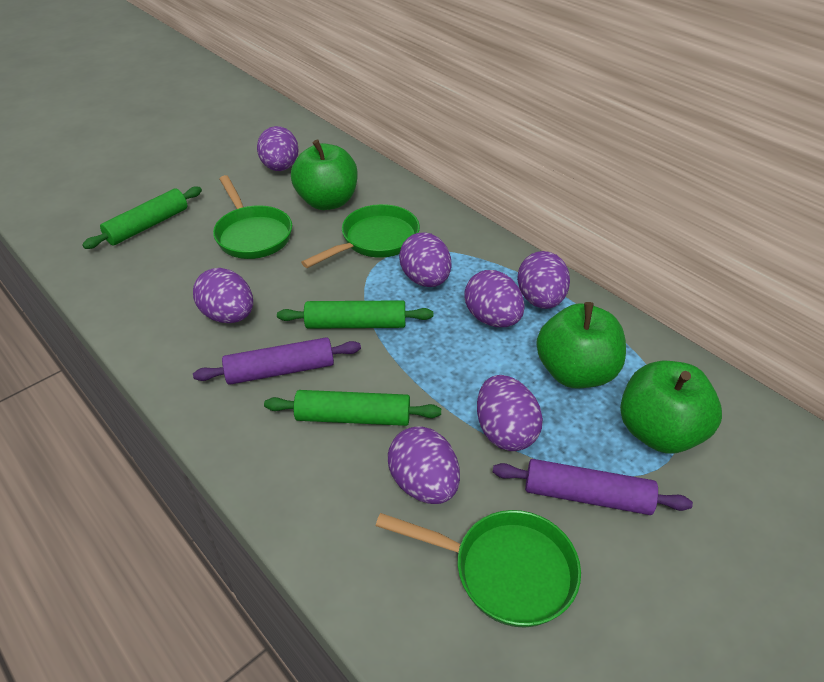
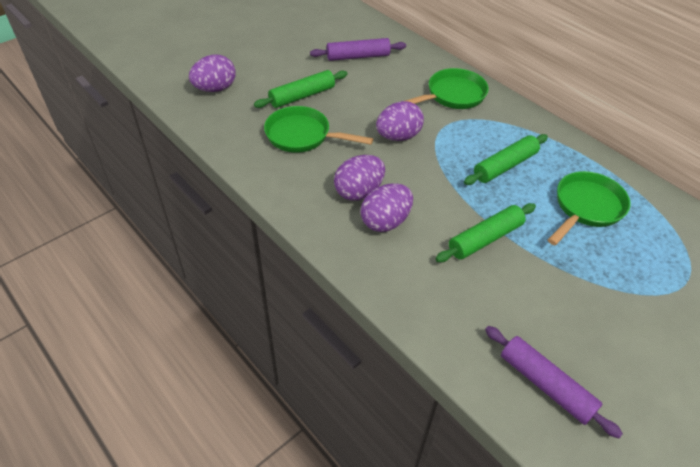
green apple: [291,140,358,210] [536,302,626,388] [620,361,722,454] = 3 -> none = 0
purple egg: [193,268,253,323] [257,126,299,171] [388,426,460,504] [399,233,451,287] [464,270,525,327] [477,375,543,451] [517,251,570,309] = 7 -> [189,55,236,92] [334,155,385,201] [361,184,413,232] [376,101,424,141] = 4

